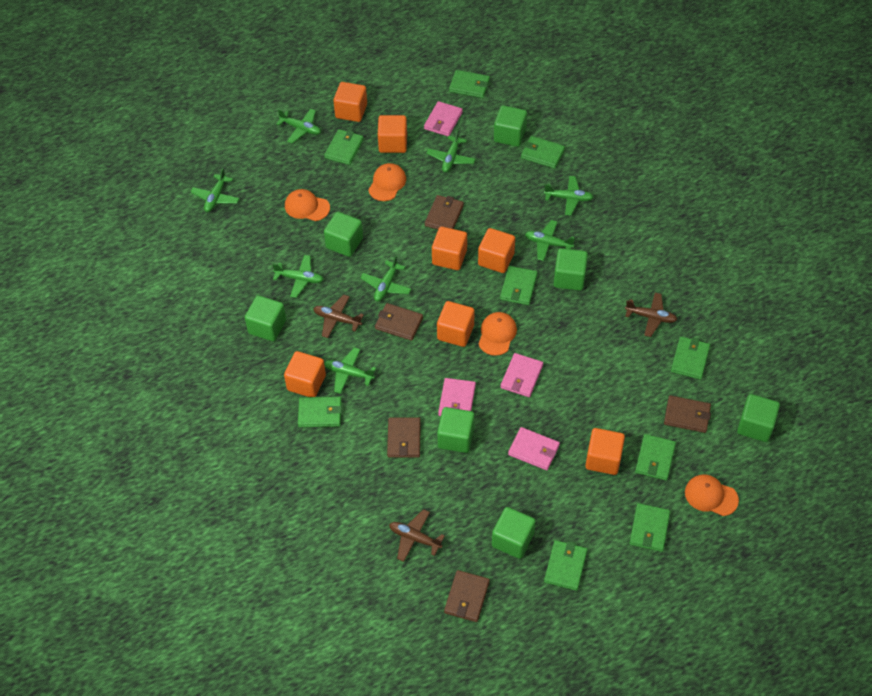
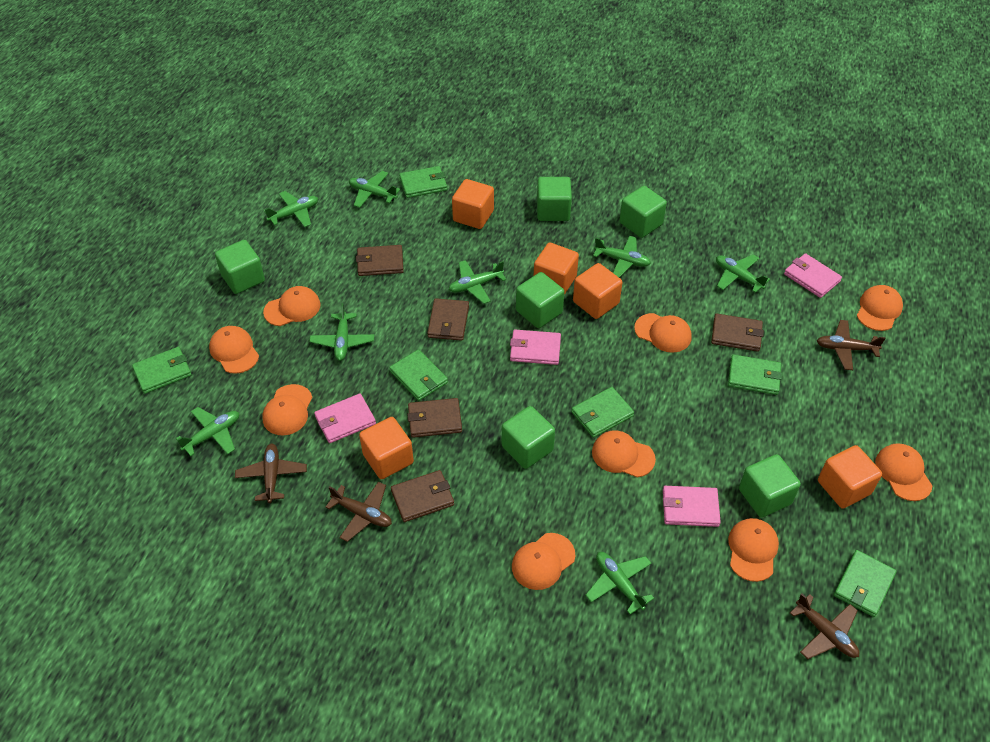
brown plane: [313,295,364,338] [389,509,445,562] [625,293,677,337] = 3 -> [235,444,307,503] [325,482,392,542] [790,593,859,659] [817,320,886,370] = 4
green cube: [245,295,286,341] [324,212,363,257] [437,407,475,453] [492,507,536,559] [494,105,527,147] [554,248,588,291] [737,394,780,442] = 7 -> [215,240,265,294] [502,406,555,469] [516,272,564,328] [537,177,572,221] [619,186,667,238] [739,454,801,518] = 6
green wallet: [298,397,342,427] [324,129,364,165] [449,70,490,98] [500,266,538,305] [521,136,565,169] [544,540,588,591] [630,503,670,552] [635,434,676,481] [671,337,710,380] = 9 -> [132,347,192,394] [389,349,448,401] [399,166,447,198] [571,387,634,438] [728,354,782,395] [834,550,896,617] = 6
orange cap: [285,189,330,221] [368,163,406,201] [478,312,517,356] [685,474,739,516] = 4 -> [209,326,259,374] [262,384,312,436] [263,286,320,326] [512,533,575,590] [592,430,656,477] [634,313,691,353] [728,518,779,582] [857,285,903,331] [875,443,933,501] = 9
orange cube: [284,351,326,397] [333,82,367,122] [378,115,407,153] [432,227,467,270] [437,301,475,347] [478,228,515,273] [585,428,625,475] = 7 -> [359,417,414,479] [452,179,494,229] [534,242,579,295] [573,263,622,319] [818,445,882,509] = 5

